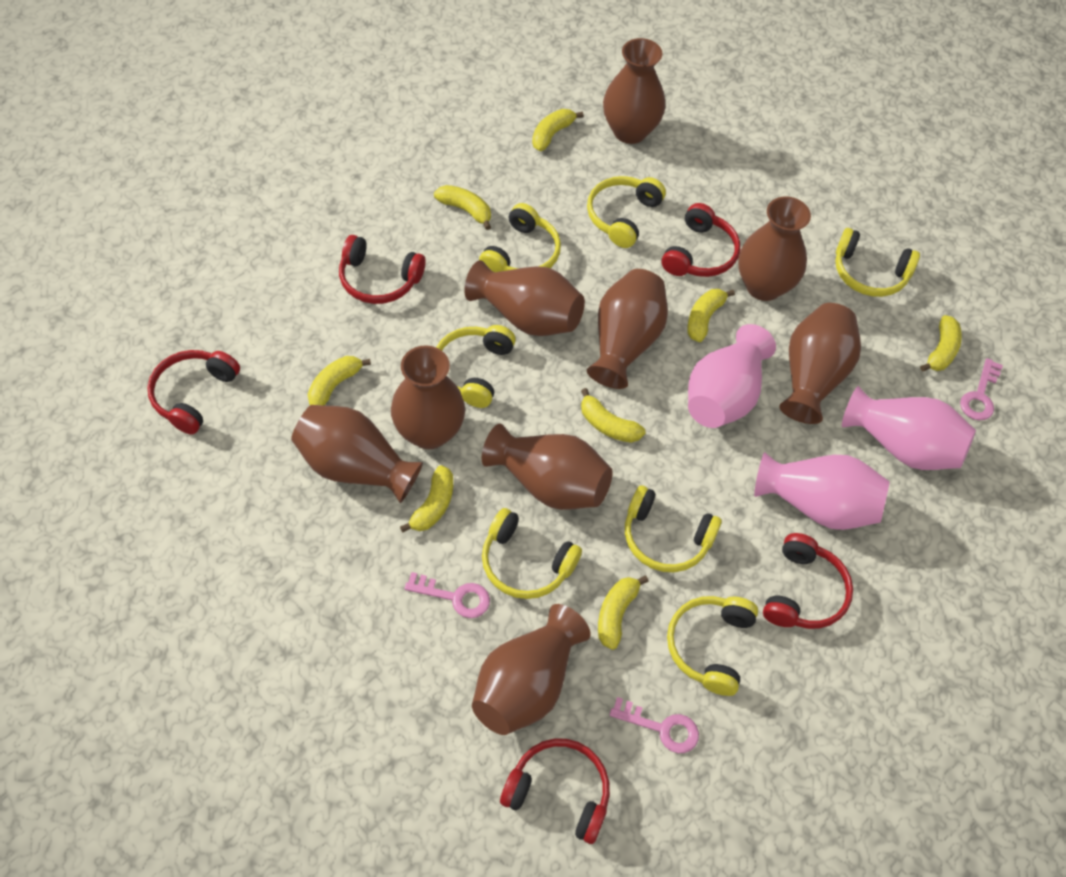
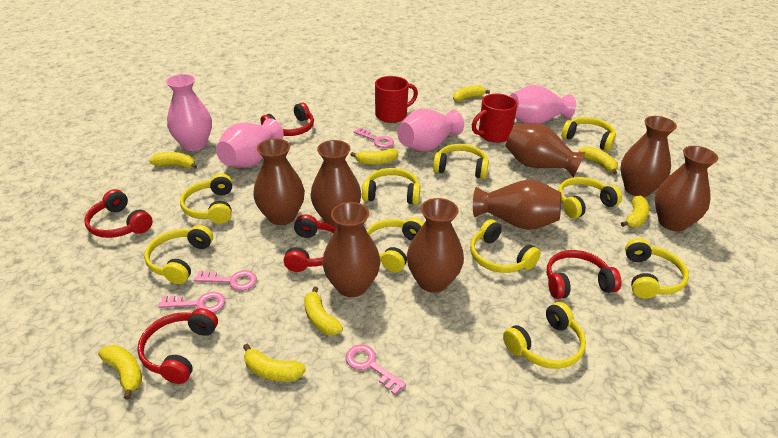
brown vase: [291,405,423,503] [391,345,465,449] [464,260,585,336] [472,604,591,735] [482,424,613,510] [587,269,668,389] [603,38,665,144] [738,196,811,301] [779,303,861,424] = 9 -> [253,139,305,225] [311,140,361,227] [322,202,380,297] [407,198,464,293] [473,179,561,230] [505,123,586,177] [621,116,677,197] [655,146,718,232] = 8
pink key: [404,572,490,618] [610,697,699,753] [960,358,1003,420] = 3 -> [158,292,225,313] [194,270,257,291] [346,345,406,395] [354,128,394,148] = 4
pink vase: [688,324,776,428] [754,452,890,530] [842,386,976,470] = 3 -> [166,74,212,151] [216,118,284,168] [397,109,464,151] [510,85,576,124] = 4
red mug: none = 0 -> [375,76,418,123] [472,94,518,143] = 2
yellow headphones: [436,325,516,408] [479,203,561,272] [482,508,582,599] [587,176,666,248] [625,486,722,572] [667,596,758,696] [835,228,920,297] = 7 -> [144,225,213,284] [180,173,232,224] [362,168,420,205] [366,218,424,272] [433,144,489,179] [470,219,541,273] [503,302,586,369] [558,177,622,219] [562,117,616,151] [625,238,689,299] = 10

